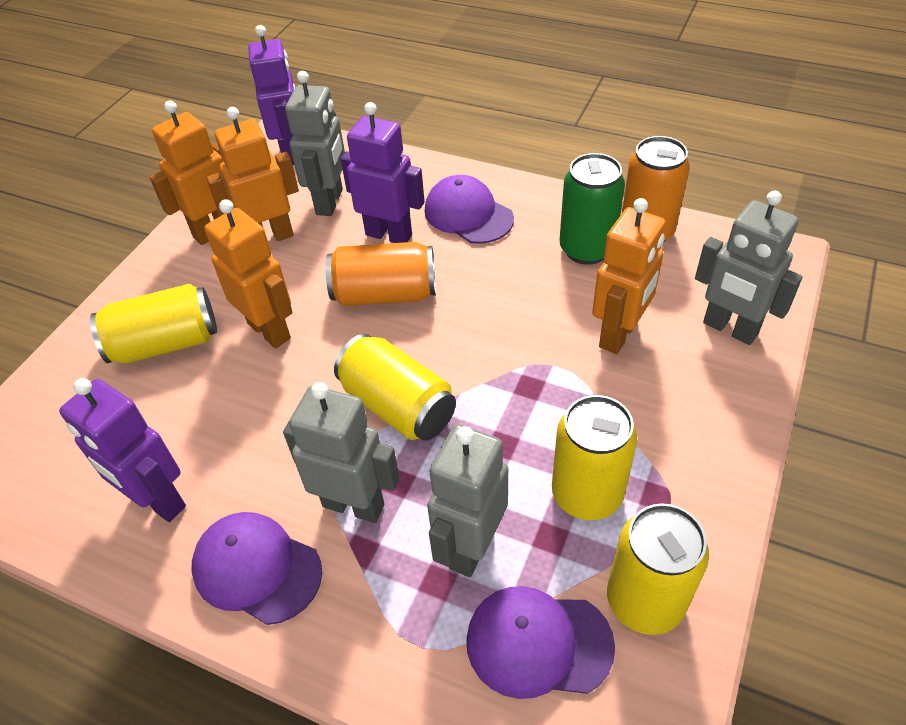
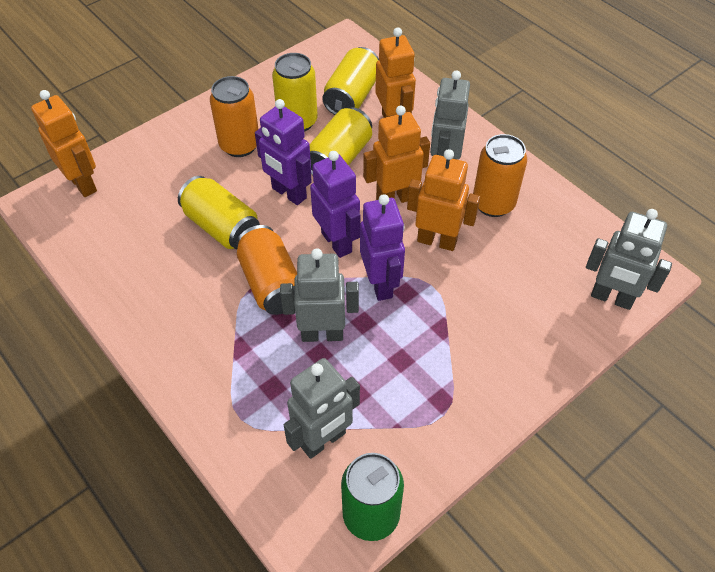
orange can: [325,242,436,306] [621,136,690,243] = 2 -> [210,76,258,157] [236,225,297,315] [473,134,527,217] = 3
purple cap: [191,512,322,625] [425,175,514,244] [466,586,615,699] = 3 -> none = 0

